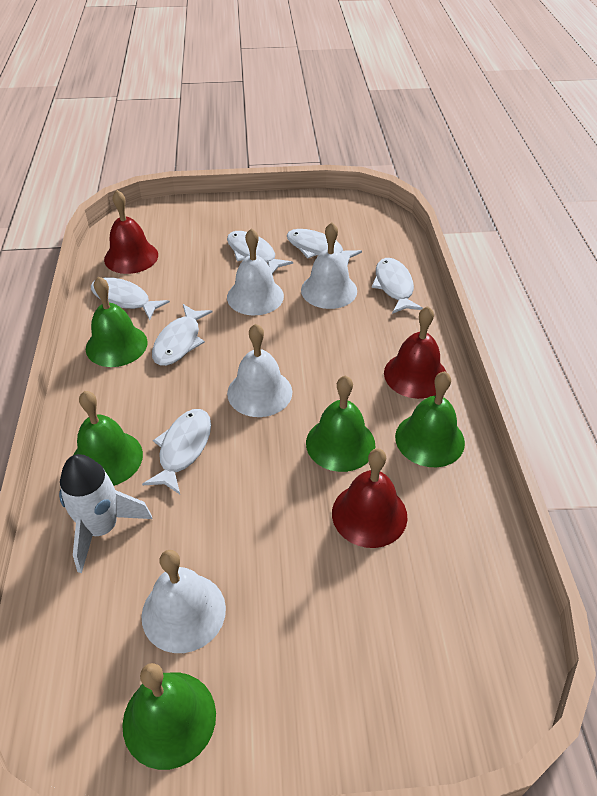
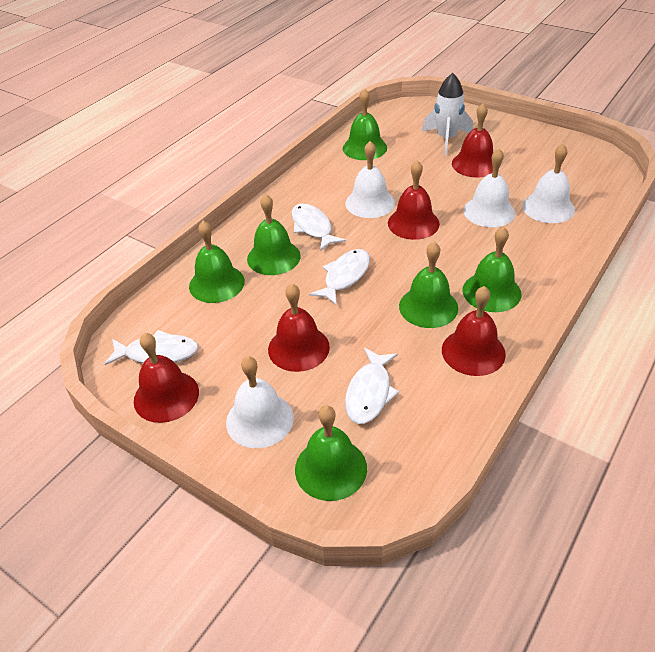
green bell: [74,391,143,486] [86,276,148,367] [122,663,216,770] [306,375,375,472] [395,371,465,467] = 5 -> [189,220,245,303] [247,194,301,275] [295,405,367,501] [343,88,387,160] [399,242,458,328] [463,226,521,312] = 6
red bell: [104,190,158,274] [332,448,408,548] [384,306,446,399] = 3 -> [134,333,199,423] [268,283,330,372] [388,160,440,240] [442,286,506,376] [452,103,493,178] = 5
white fish: [91,277,170,320] [142,409,211,494] [152,304,213,366] [227,231,293,274] [287,229,362,266] [372,258,423,314] = 6 -> [105,330,199,365] [292,203,346,251] [309,249,370,306] [345,348,399,424] = 4

